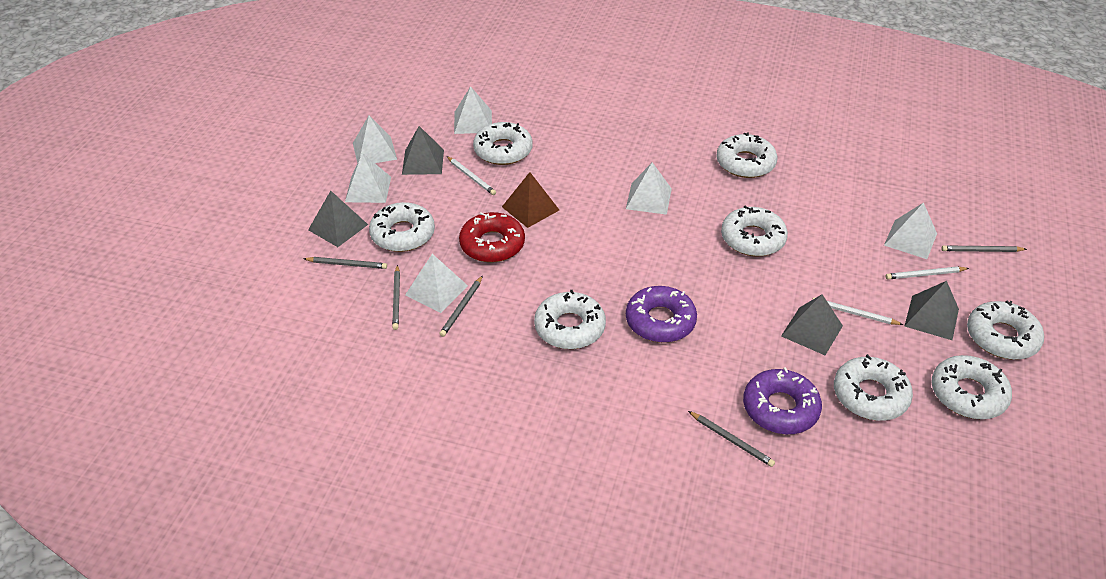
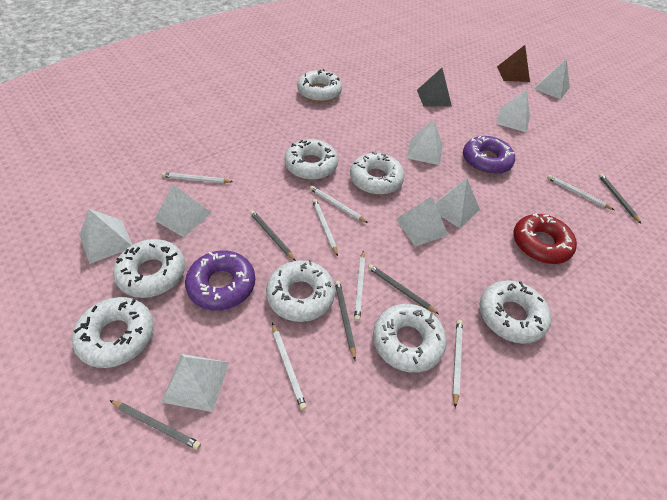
grey pyramid: [308,191,368,247] [402,126,444,175] [781,294,843,355] [905,281,959,340] = 4 -> [417,68,452,107] = 1
white pencil: [447,156,496,195] [812,297,903,325] [886,266,969,279] = 3 -> [162,172,233,183] [272,323,307,410] [310,186,368,223] [312,199,338,256] [354,251,365,321] [452,320,463,408] [547,175,614,210] = 7
white pyramid: [345,153,391,203] [353,115,397,163] [405,254,468,313] [454,86,492,134] [626,162,672,215] [884,203,937,259] = 6 -> [80,209,132,264] [154,184,211,237] [161,354,229,412] [396,196,448,247] [406,120,443,165] [435,178,480,229] [496,89,530,132] [534,59,570,99] = 8

